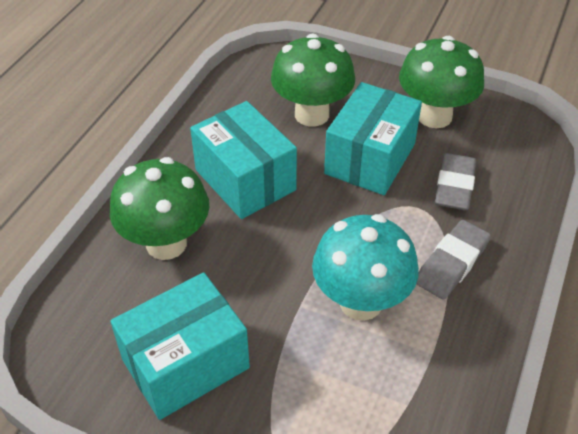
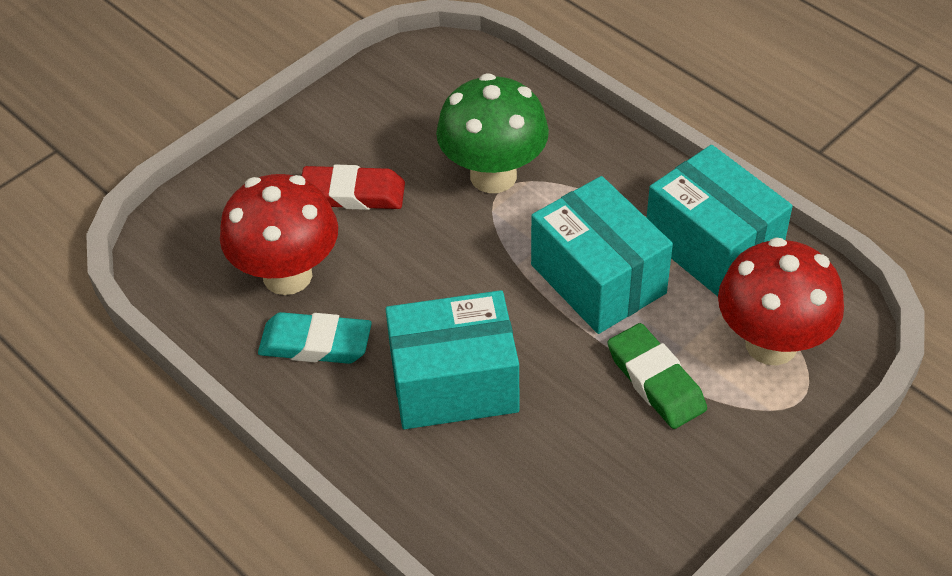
green eraser: none = 0 -> [608,323,707,429] = 1
green mushroom: [110,157,210,260] [271,34,355,126] [399,36,484,128] = 3 -> [436,73,549,193] = 1
grey eraser: [416,220,491,300] [435,153,476,210] = 2 -> none = 0
red eraser: none = 0 -> [302,165,405,210] = 1
red mushroom: none = 0 -> [220,174,338,295] [718,237,844,365] = 2
turquoise eraser: none = 0 -> [258,312,372,364] = 1
turquoise mushroom: [312,214,419,321] = 1 -> none = 0

